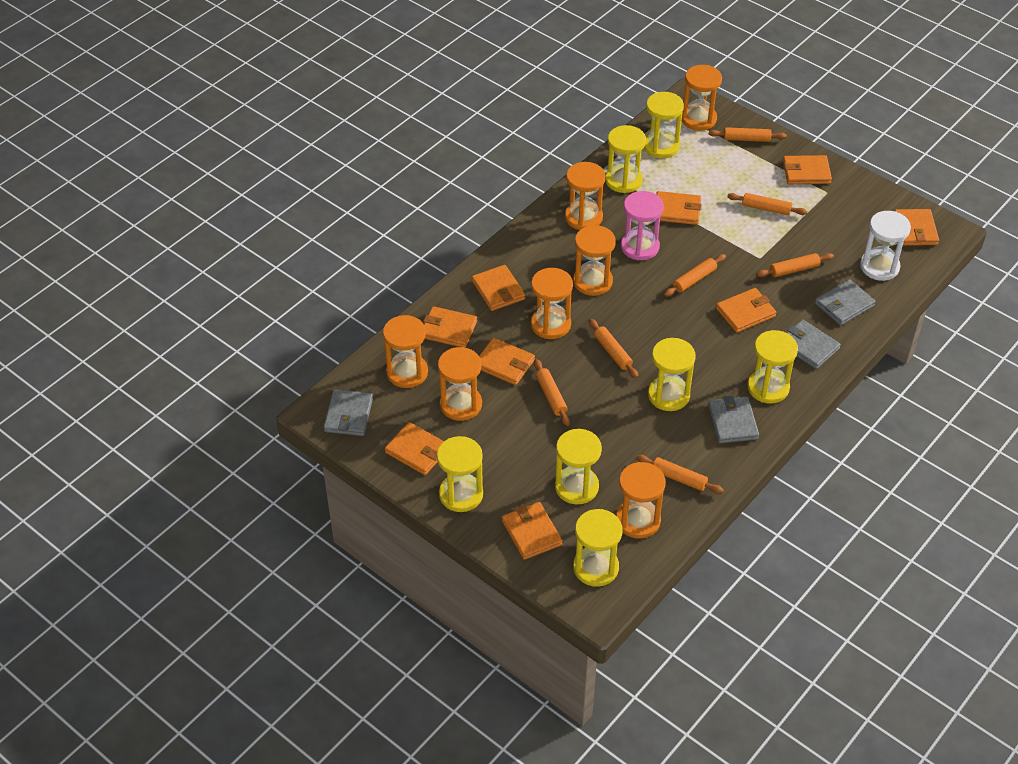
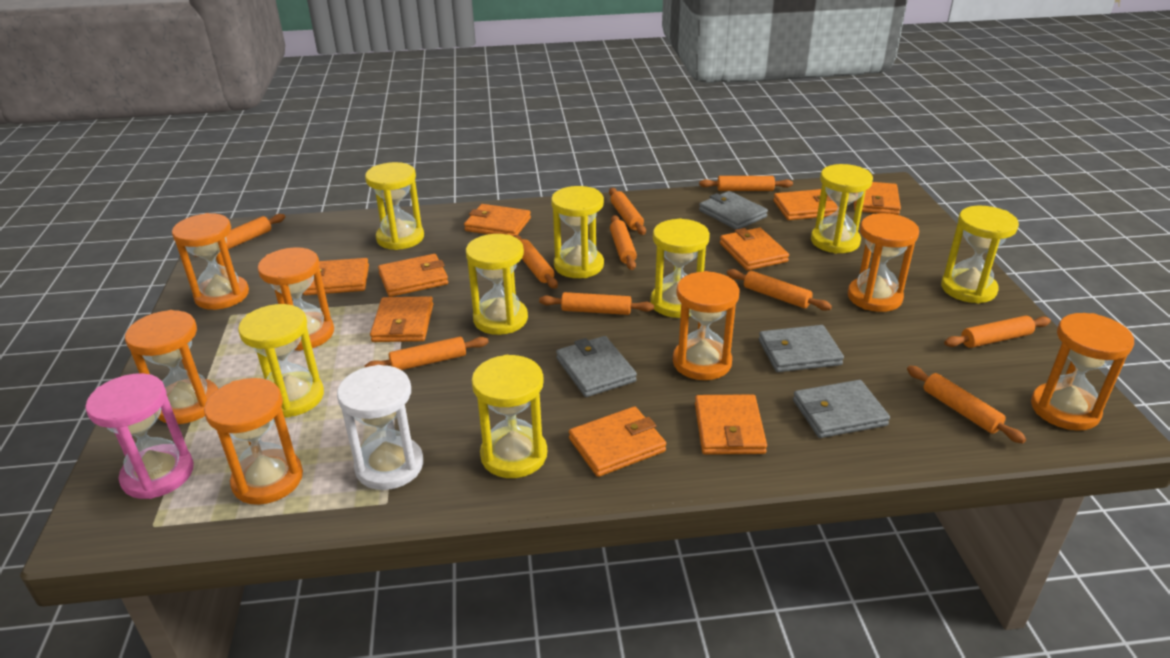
orange rolling pin: [534,359,570,426] [589,319,638,378] [637,455,724,494] [664,254,726,297] [709,127,787,142] [727,193,807,215] [756,253,834,277] = 7 -> [194,214,285,257] [365,337,489,370] [514,235,558,289] [539,292,654,315] [609,188,646,235] [610,215,637,270] [699,176,793,191] [727,269,832,311] [907,366,1026,444] [944,316,1051,348] = 10
yellow hourglass: [437,436,483,512] [555,429,602,504] [573,509,623,587] [605,125,646,193] [644,92,684,158] [648,338,696,411] [747,330,798,403] = 7 -> [238,304,324,418] [365,162,424,250] [466,234,528,335] [472,355,547,478] [551,186,604,278] [650,218,710,318] [811,164,873,254] [941,206,1019,303] = 8

